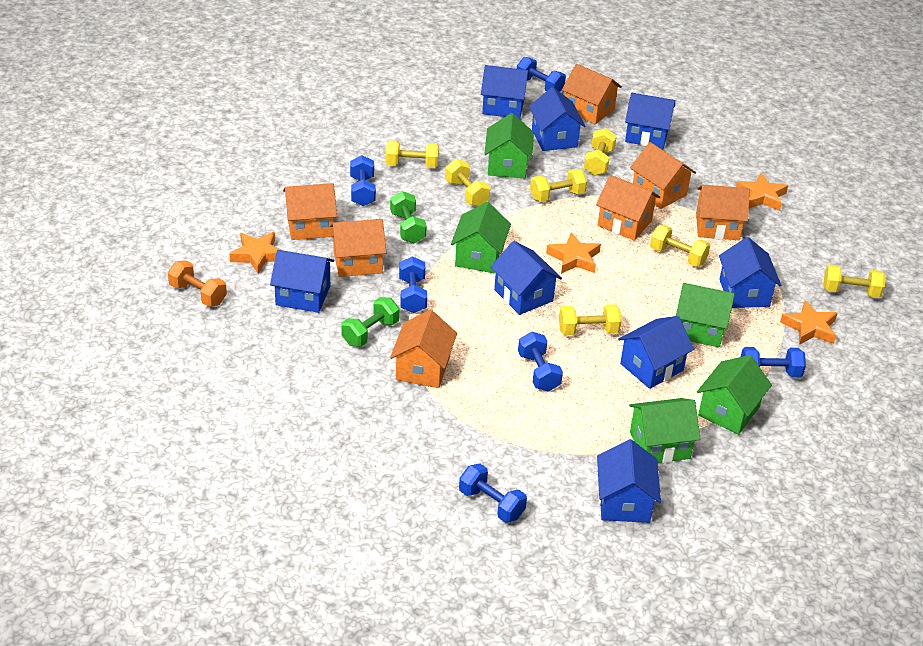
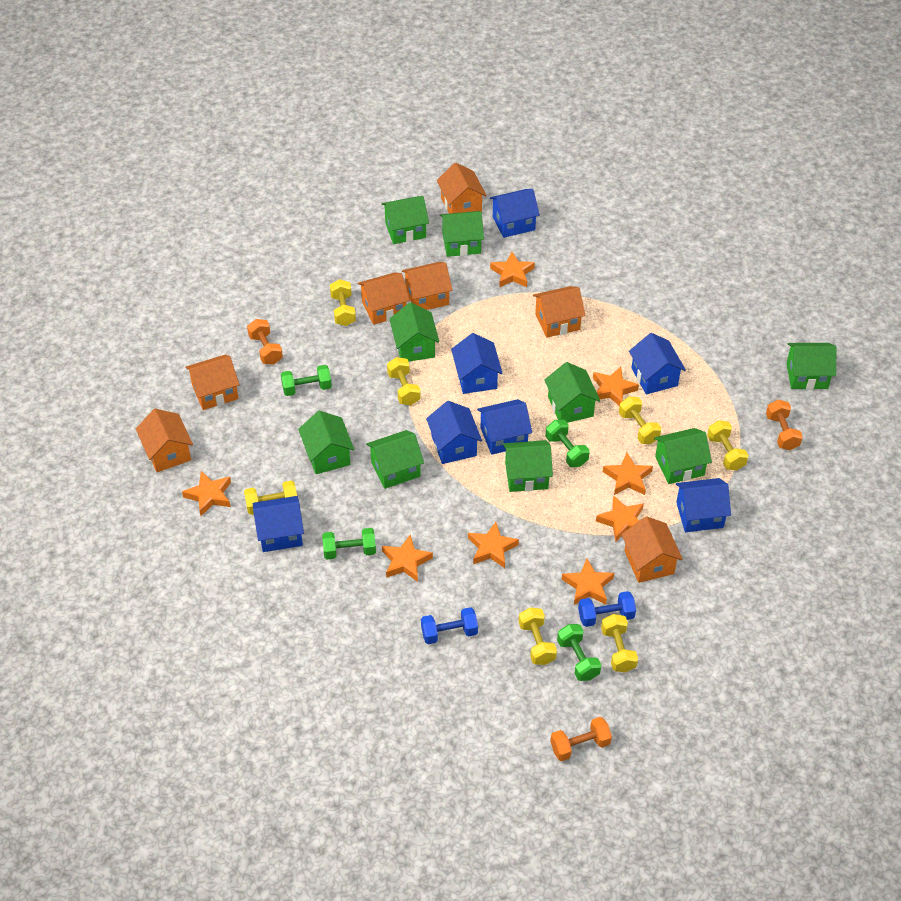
blue dumbbell: [350,155,376,206] [399,256,427,313] [459,463,527,523] [517,57,566,92] [518,332,563,392] [741,347,806,378] = 6 -> [421,607,478,644] [578,591,636,627] = 2
blue house: [270,250,334,313] [481,65,529,119] [490,241,562,315] [529,87,585,151] [597,439,661,523] [618,316,694,389] [625,93,675,149] [719,237,781,308] = 8 -> [253,496,304,552] [426,401,482,464] [451,333,503,394] [477,399,532,455] [490,189,540,238] [629,333,686,394] [676,478,731,532] = 7
green dumbbell: [341,297,399,347] [390,191,427,243] = 2 -> [281,365,332,396] [322,528,376,559] [545,420,590,467] [557,624,601,681] = 4
green house: [451,202,511,273] [484,113,534,178] [629,398,701,463] [676,283,735,347] [697,355,772,435] = 5 -> [298,411,354,474] [366,430,424,489] [382,196,429,244] [390,302,439,361] [440,211,484,257] [503,440,553,492] [544,362,600,423] [654,428,712,484] [786,343,837,390] = 9
orange dumbbell: [168,260,227,307] = 1 -> [247,319,283,365] [550,717,612,761] [766,399,803,450] = 3
orange star: [229,232,284,274] [546,232,601,274] [736,173,788,211] [780,300,838,345] = 4 -> [182,471,231,516] [382,534,433,582] [468,522,519,568] [490,252,535,288] [562,558,614,605] [593,367,639,406] [596,496,644,542] [603,453,653,495] = 8

